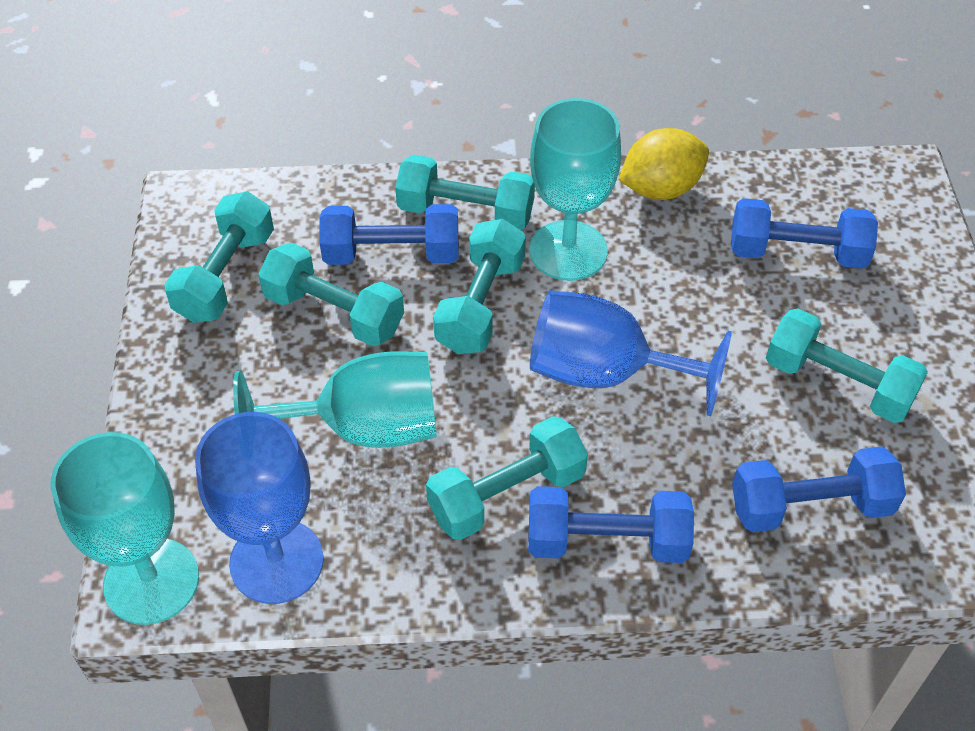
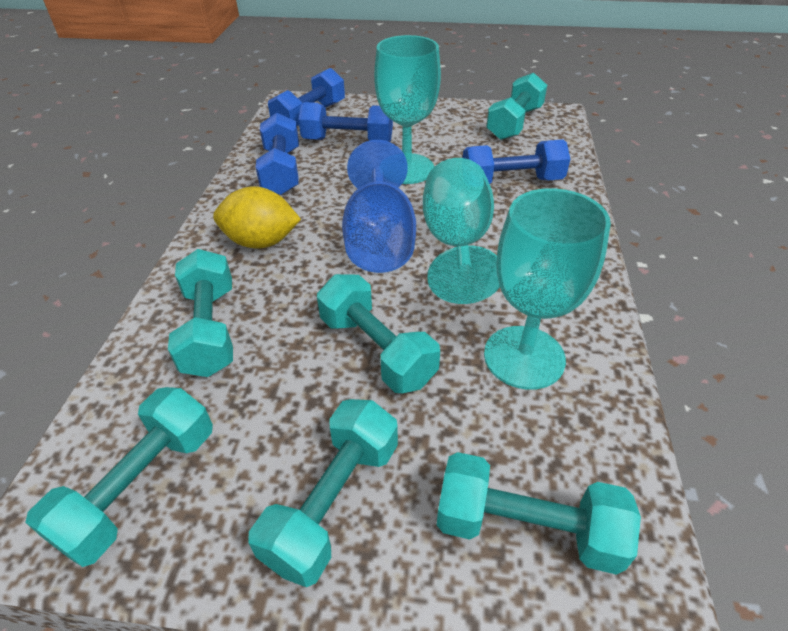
blue goblet: [195,412,324,604] [530,290,732,416] = 2 -> [342,140,416,273] = 1

